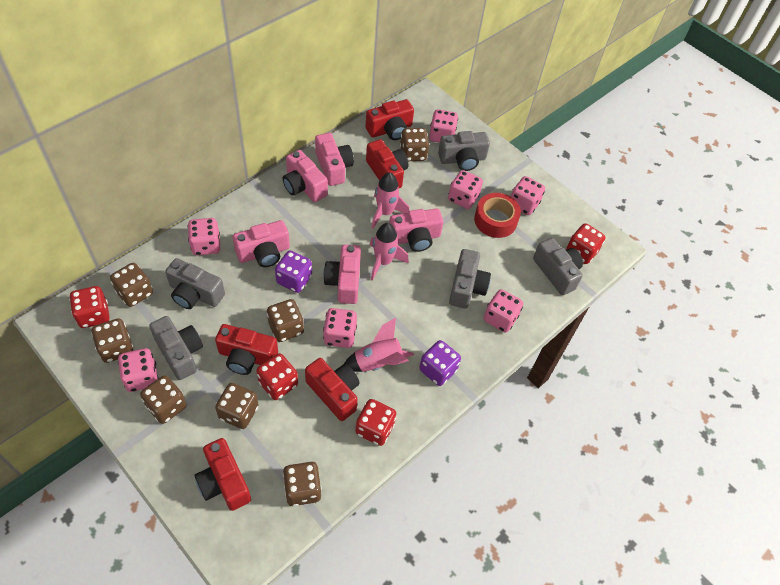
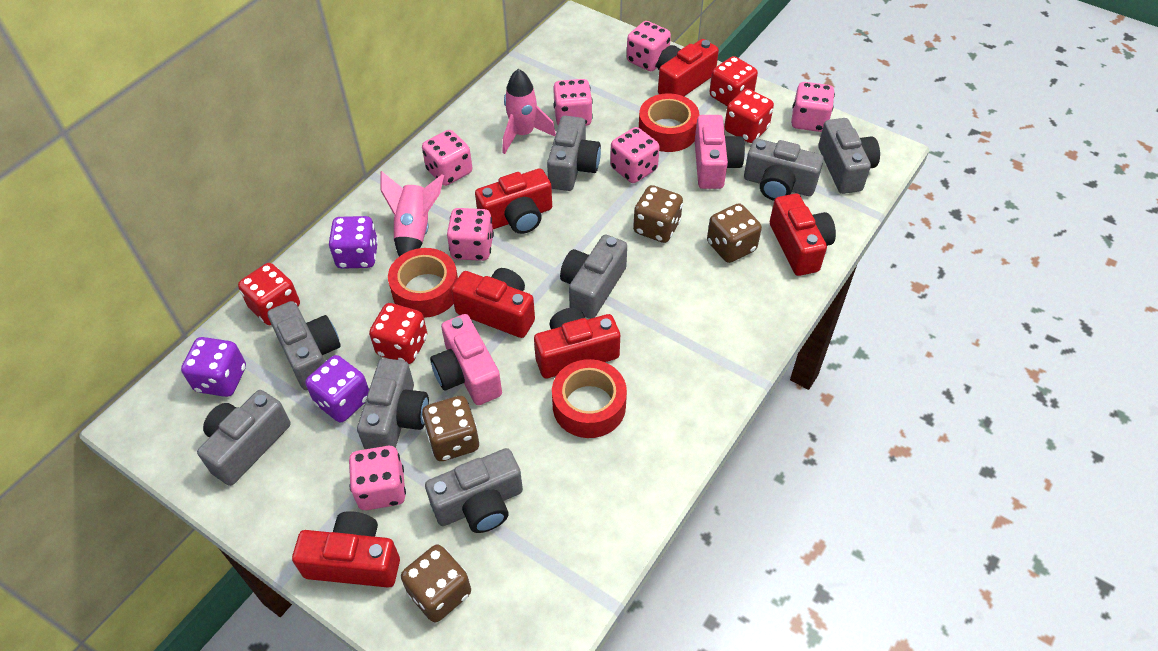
brown dice: [91,319,133,363] [110,263,153,307] [140,375,187,424] [215,383,259,429] [267,299,304,342] [283,462,321,506] [400,128,429,161] = 7 -> [401,544,471,622] [422,396,479,461] [633,185,683,243] [707,203,762,263] = 4
grey camera: [149,316,203,380] [165,258,225,309] [438,131,490,171] [449,249,491,308] [533,238,583,295] = 5 -> [197,390,291,486] [268,301,341,390] [357,358,429,449] [425,448,523,533] [547,116,601,191] [560,235,627,319] [744,139,824,201] [818,118,880,194] = 8
pink camera: [233,220,290,267] [283,150,328,202] [315,133,354,186] [323,245,361,304] [389,208,443,252] = 5 -> [430,314,502,405] [695,115,745,189] = 2
pink rocket: [344,318,414,372] [370,223,409,281] [371,172,409,229] = 3 -> [380,171,444,256] [503,69,556,154] = 2
purple dice: [275,250,312,293] [419,340,461,386] = 2 -> [181,337,246,397] [305,355,369,422] [329,216,378,269] = 3
red camera: [195,438,251,511] [215,324,278,375] [305,358,359,421] [365,99,414,140] [366,139,408,188] = 5 -> [292,511,400,588] [451,268,535,338] [475,168,552,234] [534,308,620,378] [657,39,719,96] [770,193,836,276] = 6
red tape: [474,193,521,238] = 1 -> [388,248,458,318] [552,359,627,438] [639,94,699,152] = 3

